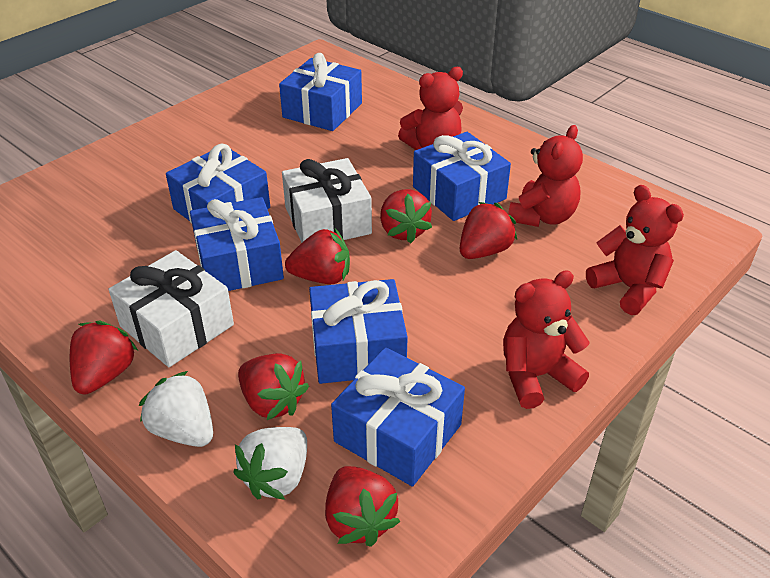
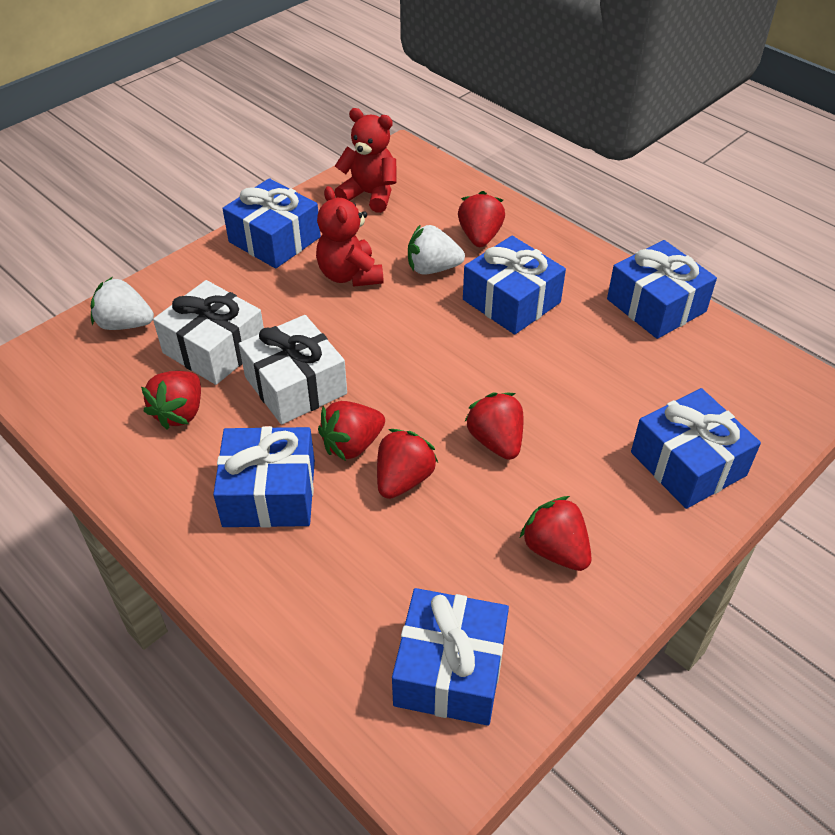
red teddy bear: [398,67,463,150] [503,270,590,409] [508,125,583,227] [586,185,684,315] = 4 -> [316,186,384,287] [334,108,396,213] = 2

